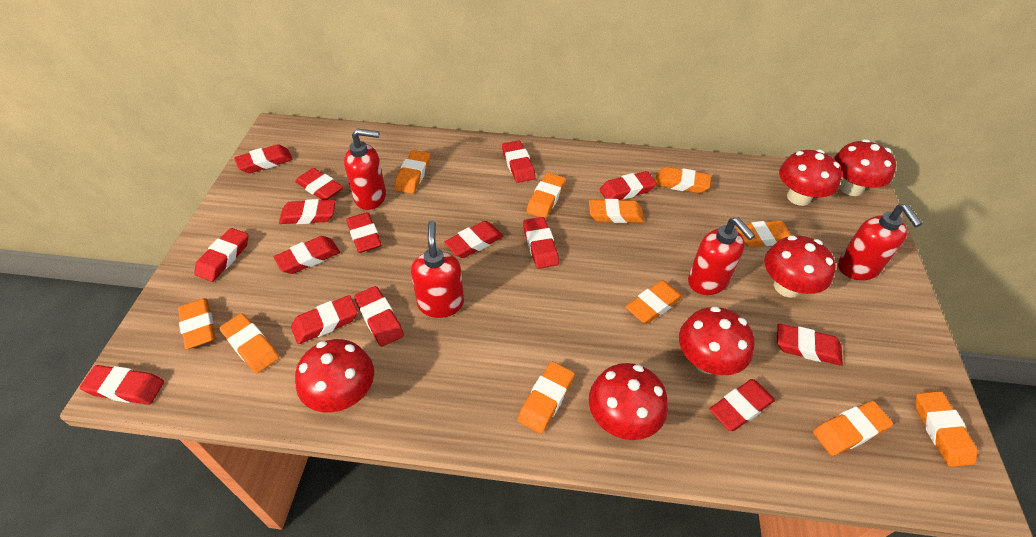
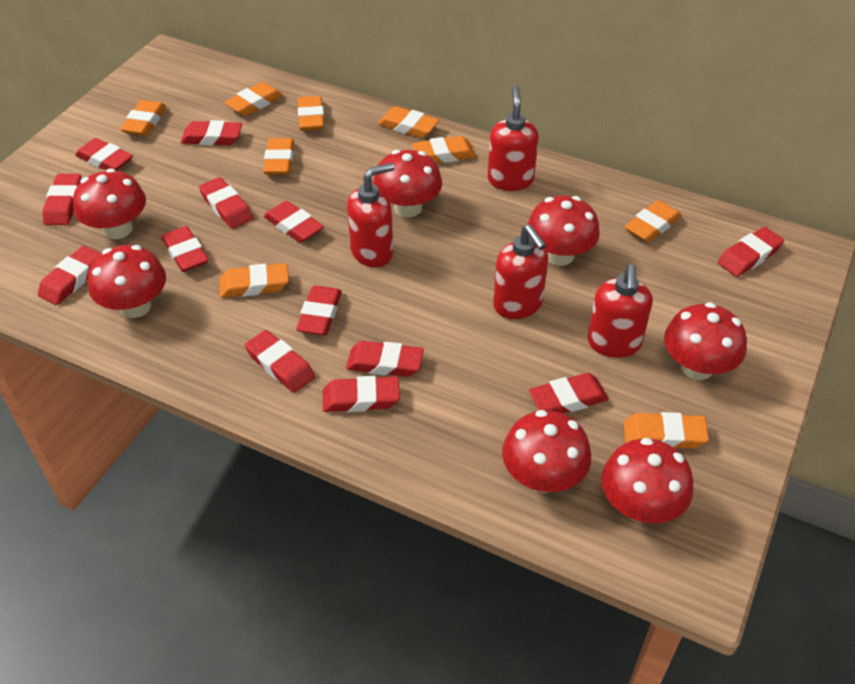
orange eraser: [178,298,216,350] [220,313,279,373] [394,150,430,194] [518,362,575,434] [526,173,566,218] [589,199,644,223] [626,280,683,324] [655,167,711,193] [736,220,792,247] [813,401,893,456] [915,391,977,467] = 11 -> [120,100,166,136] [219,263,289,298] [224,82,283,116] [263,138,294,175] [298,96,324,131] [378,106,439,138] [412,136,476,163] [623,412,709,449] [624,200,681,243] = 9
red eraser: [80,365,164,405] [194,228,248,282] [234,144,293,173] [274,236,340,274] [279,199,336,224] [291,295,358,344] [295,168,343,200] [346,212,382,253] [354,286,404,347] [444,221,503,258] [502,140,536,183] [523,217,559,269] [599,171,657,200] [710,379,775,431] [777,324,843,366] = 15 -> [38,246,101,305] [42,174,82,225] [75,138,133,171] [161,226,209,272] [181,120,242,146] [199,177,253,229] [245,330,315,393] [264,201,324,243] [296,286,342,335] [323,376,400,412] [346,341,424,377] [529,373,609,413] [718,227,784,277] = 13
red mushroom: [295,339,374,413] [589,363,668,440] [679,306,755,375] [764,235,836,298] [779,149,842,206] [834,139,896,196] = 6 -> [73,168,146,239] [88,245,166,318] [373,150,442,217] [502,410,591,493] [527,196,600,266] [601,438,694,523] [664,302,747,380] = 7

